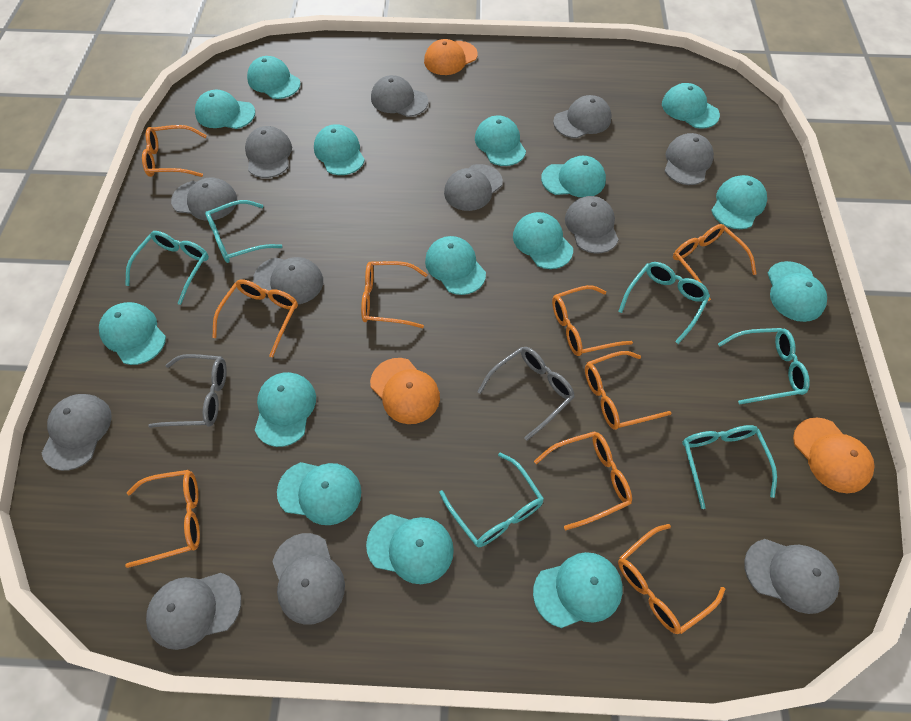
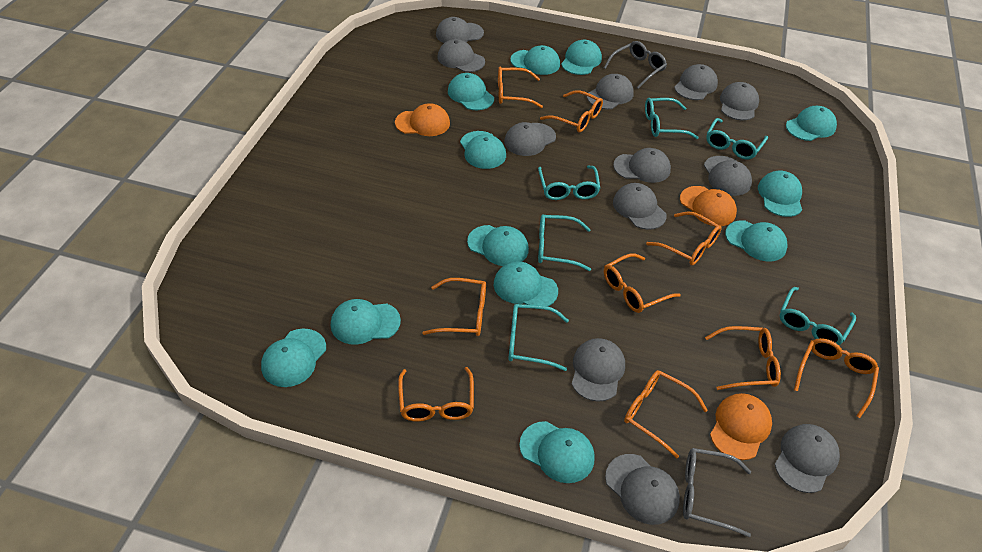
turquoise cap: [99,302,166,365] [195,90,255,129] [247,56,301,99] [255,372,316,447] [277,462,361,525] [314,124,365,175] [366,514,454,584] [425,236,486,295] [475,115,526,166] [513,212,573,269] [533,552,623,628] [541,156,606,197] [662,83,720,129] [711,175,767,229] [768,261,827,322] = 15 -> [261,329,326,387] [331,299,401,345] [448,73,494,110] [460,131,506,169] [467,225,529,266] [494,261,558,307] [510,45,560,75] [519,421,595,483] [561,40,602,75] [725,220,788,262] [758,171,802,217] [786,106,837,141] = 12

